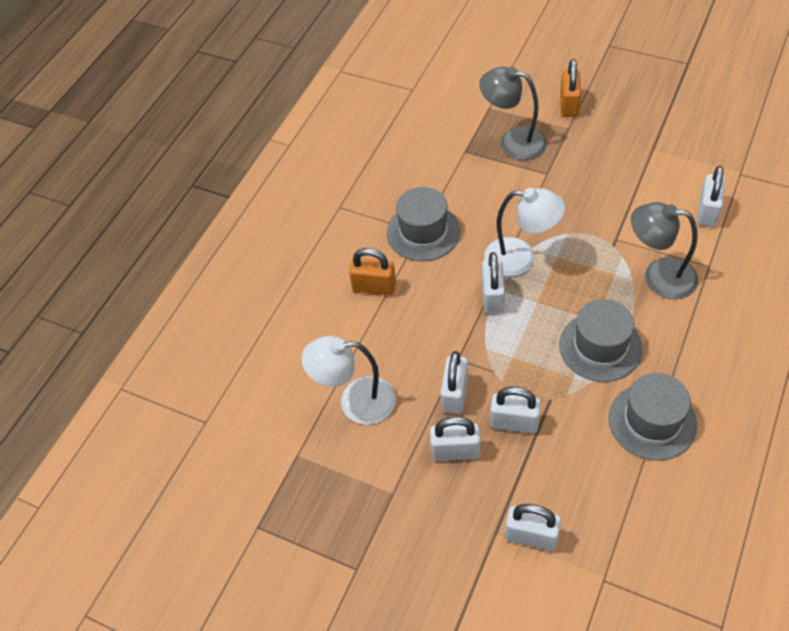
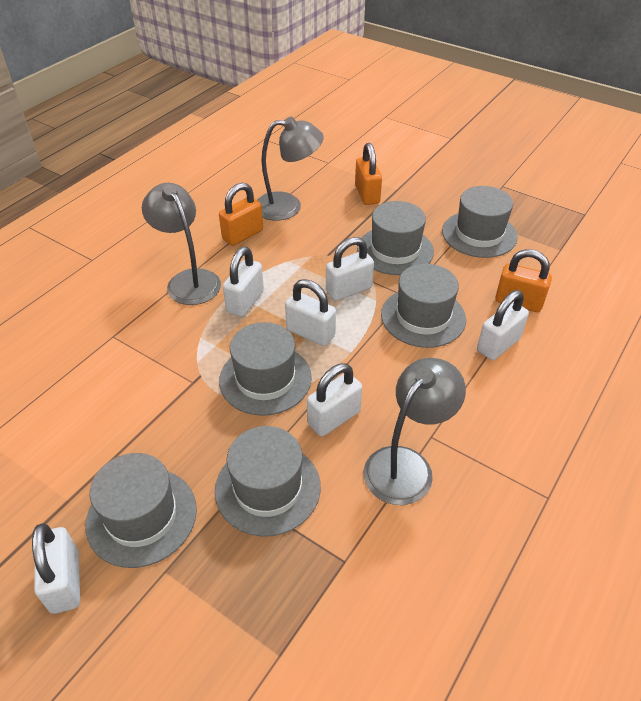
grey hat: [387,187,461,261] [559,299,643,382] [609,373,697,460] = 3 -> [85,453,197,568] [215,426,321,536] [219,322,312,416] [357,201,434,275] [381,264,466,348] [442,186,518,258] = 6
grey lamp: [479,67,547,160] [631,202,698,299] = 2 -> [142,183,221,305] [257,117,324,221] [364,358,466,505] = 3
orange padlock: [349,248,396,295] [560,59,581,117] = 2 -> [219,183,263,246] [355,143,382,205] [496,249,552,312] = 3
white lamp: [302,336,396,424] [484,188,565,277] = 2 -> none = 0

